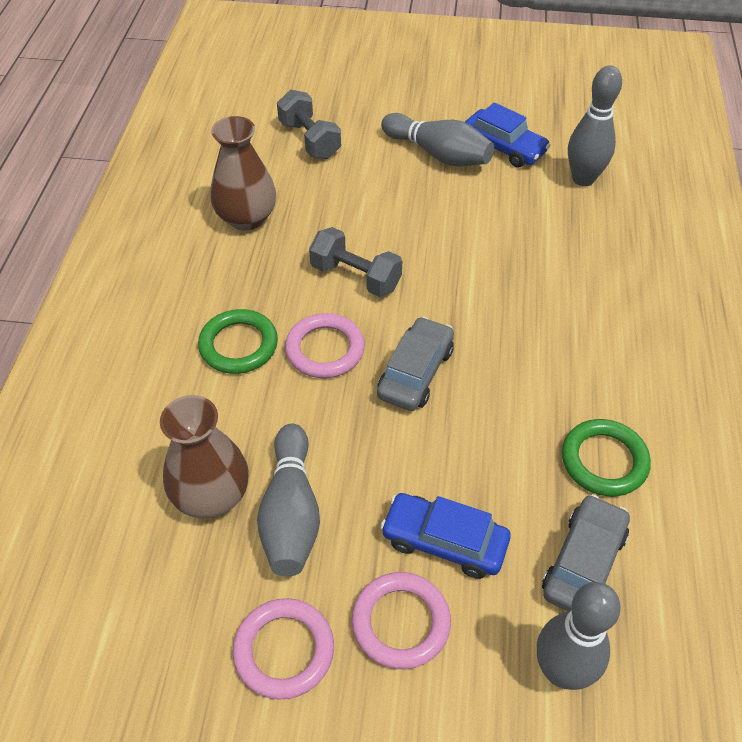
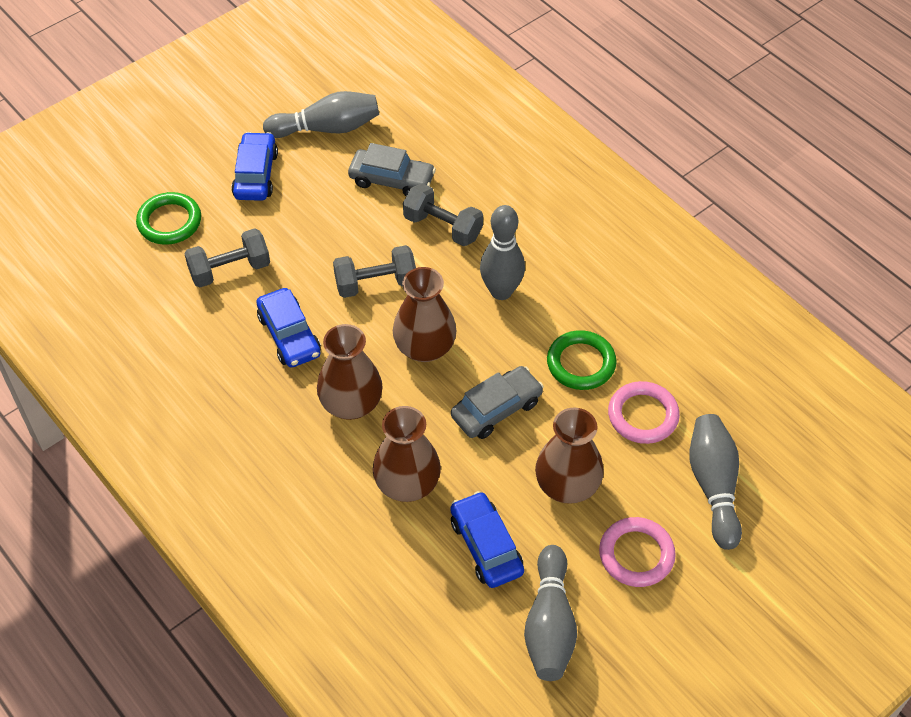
blue car: [380,493,511,579] [465,102,550,168] = 2 -> [231,132,278,201] [256,288,321,368] [450,491,524,588] = 3
brown vase: [160,395,249,518] [210,116,276,231] = 2 -> [317,324,383,420] [372,406,441,502] [393,267,457,362] [535,408,604,504] = 4
grey dumbbell: [277,90,341,159] [309,227,402,297] = 2 -> [184,228,270,287] [333,245,416,298] [403,183,483,246] = 3
pink ring: [233,598,334,700] [285,313,365,378] [352,572,451,669] = 3 -> [599,517,676,587] [608,381,680,444] = 2

